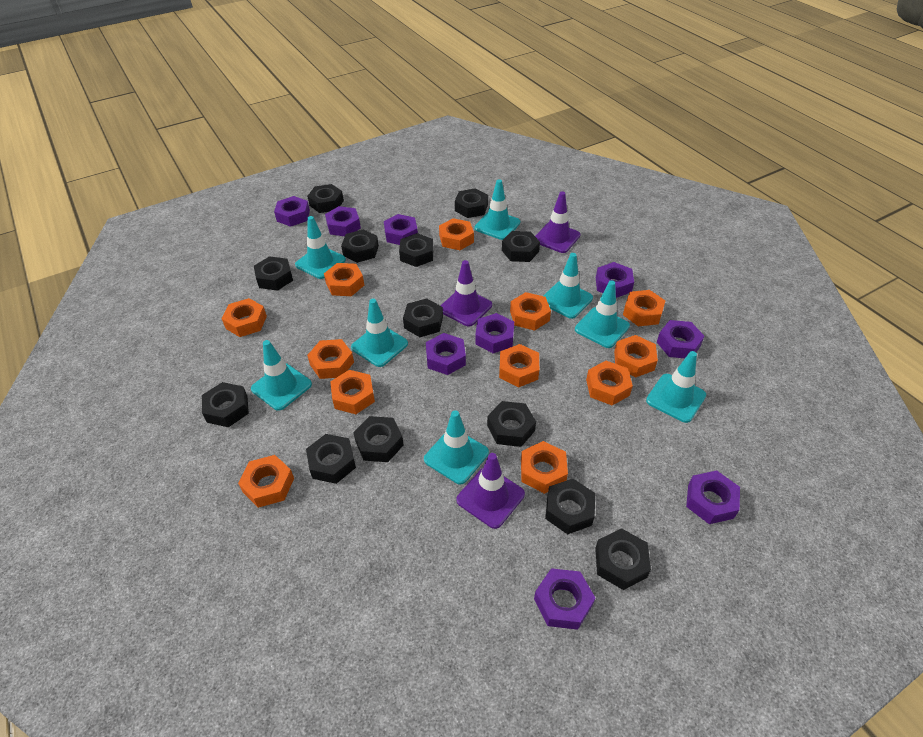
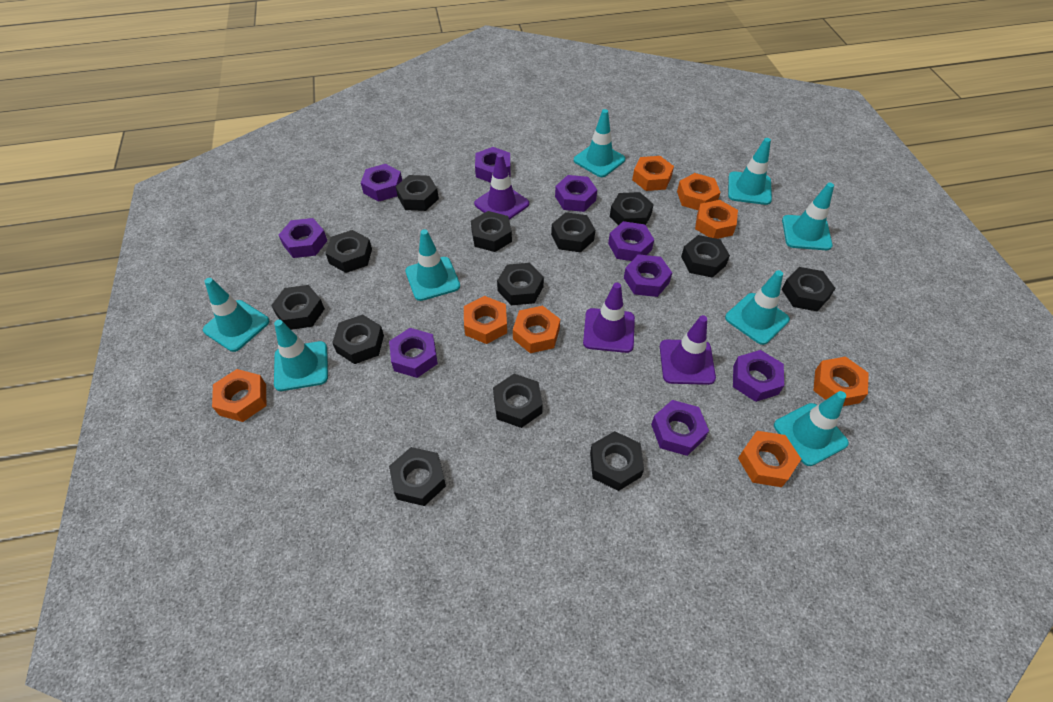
orange nut: [222,298,267,337] [238,455,294,508] [307,339,354,379] [324,263,364,296] [330,370,375,414] [439,218,474,250] [499,344,539,387] [510,292,551,331] [521,441,568,494] [586,361,633,406] [614,335,658,378] [623,290,665,327] = 12 -> [212,369,266,422] [464,296,507,344] [513,306,560,353] [632,156,674,191] [677,173,721,210] [695,200,738,239] [738,431,801,487] [813,357,869,406] = 8

